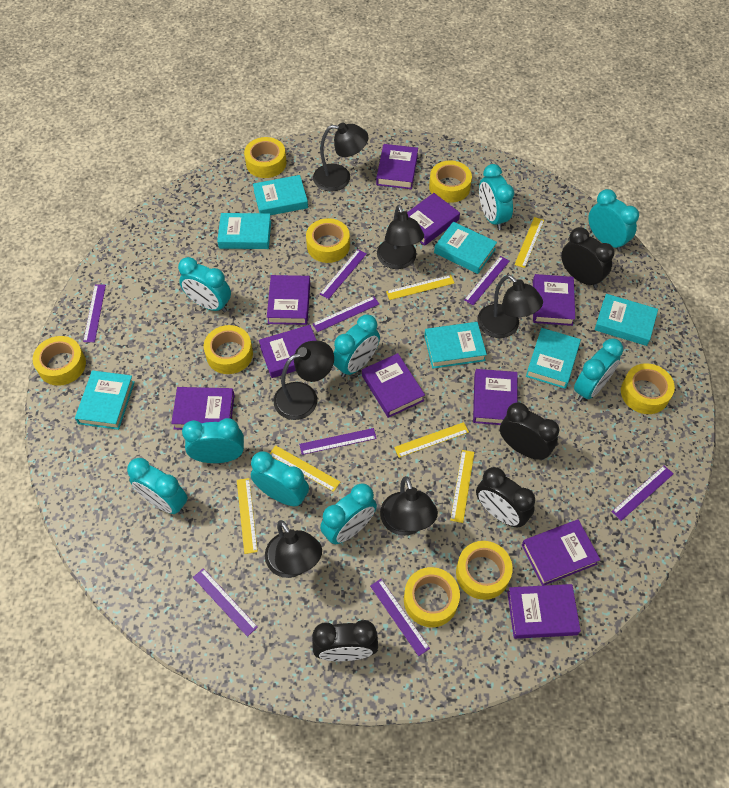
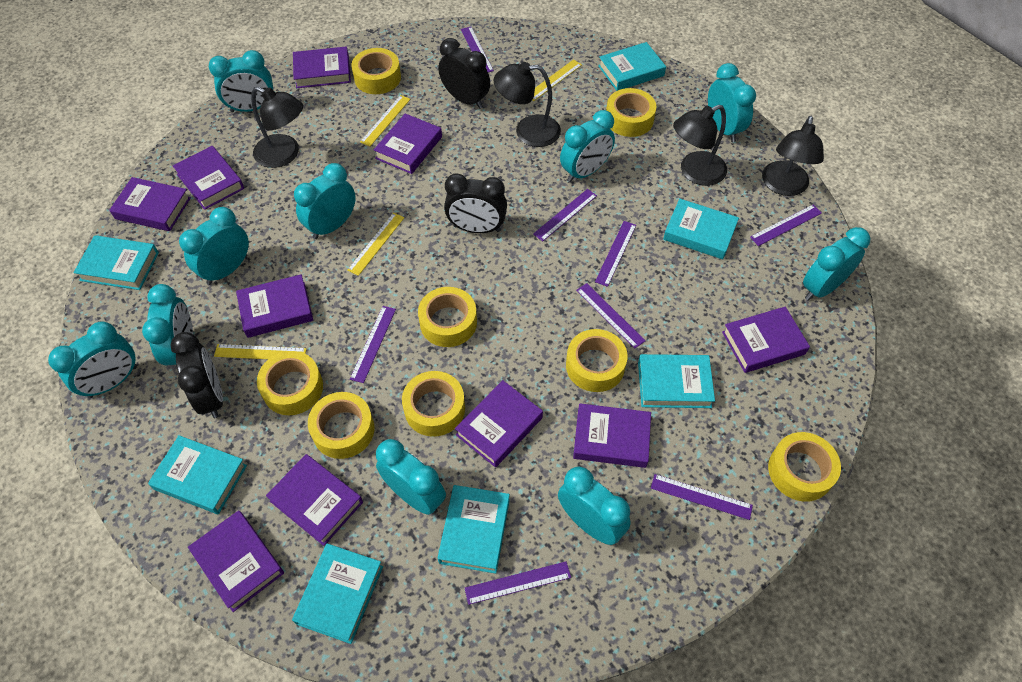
black clock: [312,620,378,661] [476,467,535,527] [500,402,559,460] [561,227,615,288] = 4 -> [170,332,223,418] [438,38,490,109] [444,173,507,233] = 3
black lamp: [265,520,322,578] [273,341,334,420] [313,122,368,192] [377,205,424,269] [380,476,438,536] [477,274,543,338] = 6 -> [251,87,303,168] [494,62,561,147] [673,105,727,186] [762,116,824,196] = 4
turquoise clock: [127,458,188,514] [178,257,231,313] [182,418,244,463] [251,451,309,506] [320,483,377,544] [333,315,380,377] [479,164,514,230] [574,338,623,402] [588,189,639,252] = 9 -> [48,322,137,398] [142,284,193,367] [179,207,249,285] [209,50,273,113] [294,163,356,239] [376,439,446,515] [558,467,631,545] [560,110,615,182] [708,63,756,142] [803,227,870,301] = 10
yellow ruler: [237,478,258,554] [269,445,340,492] [386,275,455,300] [394,422,469,458] [450,450,474,523] [514,217,544,268] = 6 -> [214,344,307,359] [347,213,404,276] [360,95,411,146] [532,59,582,101] = 4

